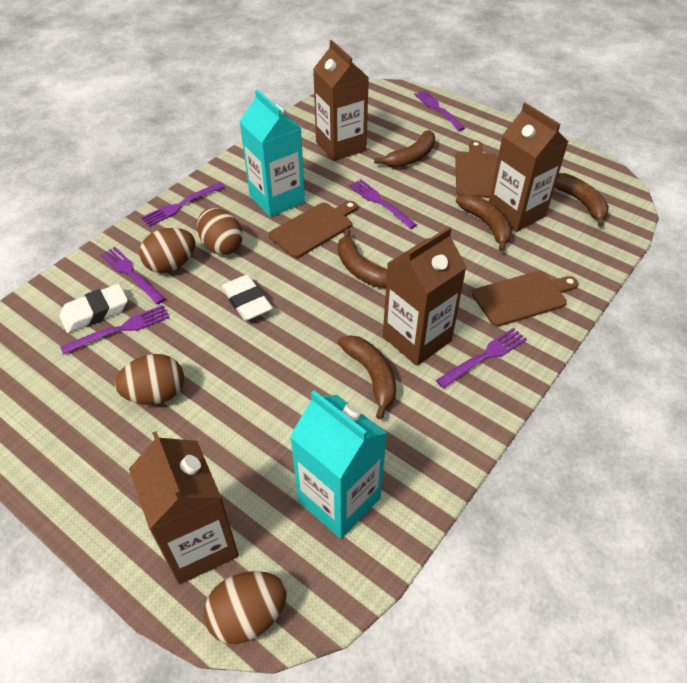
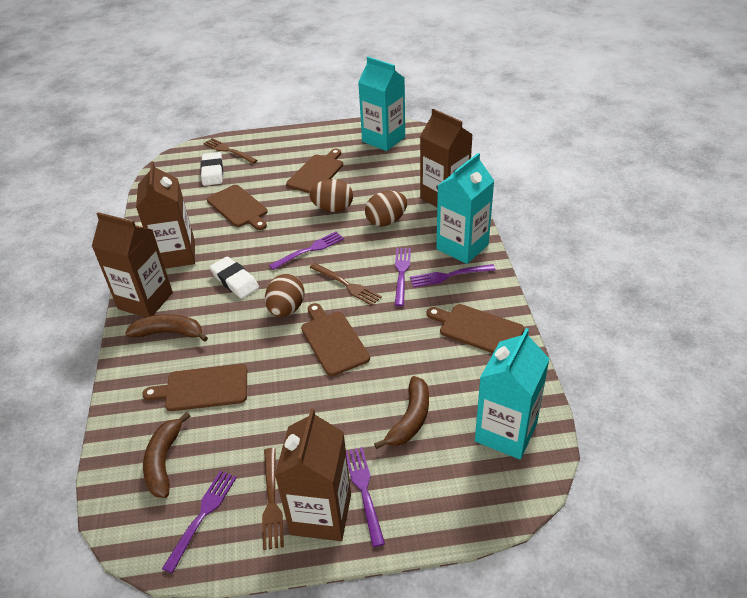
brown banana: [338,229,387,288] [338,335,396,419] [374,130,435,168] [456,194,512,252] [555,173,609,227] = 5 -> [125,314,208,342] [143,412,190,498] [374,376,429,449] = 3
brown cutting board: [269,201,358,258] [455,140,498,198] [472,271,578,326] = 3 -> [142,364,247,411] [207,185,268,230] [286,149,343,193] [301,303,370,376] [427,304,524,353] = 5
brown egg: [115,354,184,405] [140,228,195,273] [197,208,243,255] [204,571,287,644] = 4 -> [265,274,305,317] [309,179,353,212] [365,191,407,227] = 3
brown fork: none = 0 -> [203,138,258,164] [262,448,284,550] [309,263,382,306] = 3
purple fork: [60,305,170,355] [100,247,166,304] [141,182,225,227] [349,179,417,229] [414,90,465,131] [436,328,527,388] = 6 -> [162,471,237,573] [269,231,344,270] [346,447,385,547] [395,248,411,306] [410,264,496,287] = 5
turquoise carton: [239,89,305,217] [290,391,387,539] = 2 -> [358,57,405,151] [436,153,494,264] [475,328,549,460] = 3

